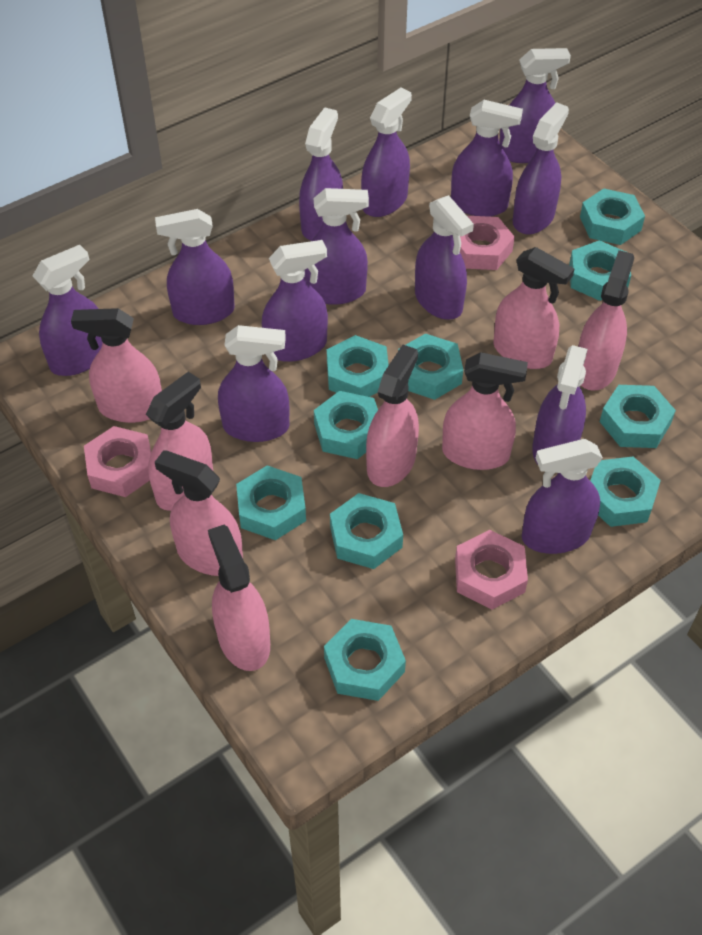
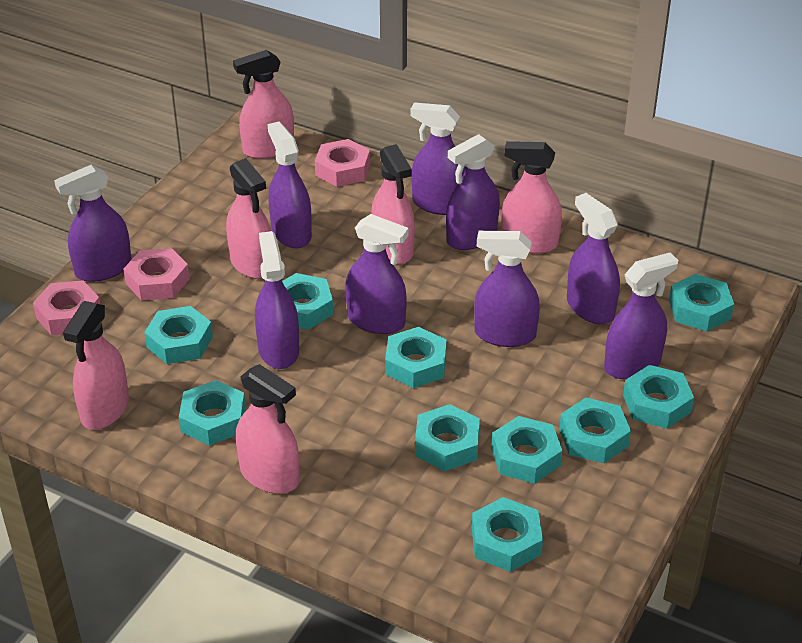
pink spray bottle: [71,308,162,423] [146,372,213,511] [155,450,243,576] [208,525,270,671] [366,345,419,487] [442,352,528,470] [493,247,575,369] [578,250,634,391] = 8 -> [63,301,129,430] [226,158,271,279] [233,50,294,159] [236,364,299,494] [371,144,415,264] [501,141,562,254] = 6
purple spray bottle: [33,245,103,376] [155,209,235,325] [218,325,290,442] [262,240,328,362] [299,108,343,241] [304,188,369,305] [361,87,412,217] [415,195,474,320] [451,100,523,217] [499,48,571,163] [513,102,569,234] [522,439,603,554] [532,345,588,464] = 13 -> [54,165,132,282] [255,231,299,369] [268,121,312,248] [345,214,409,334] [411,102,466,215] [446,134,500,250] [474,231,540,347] [567,193,620,324] [604,253,678,380] = 9

